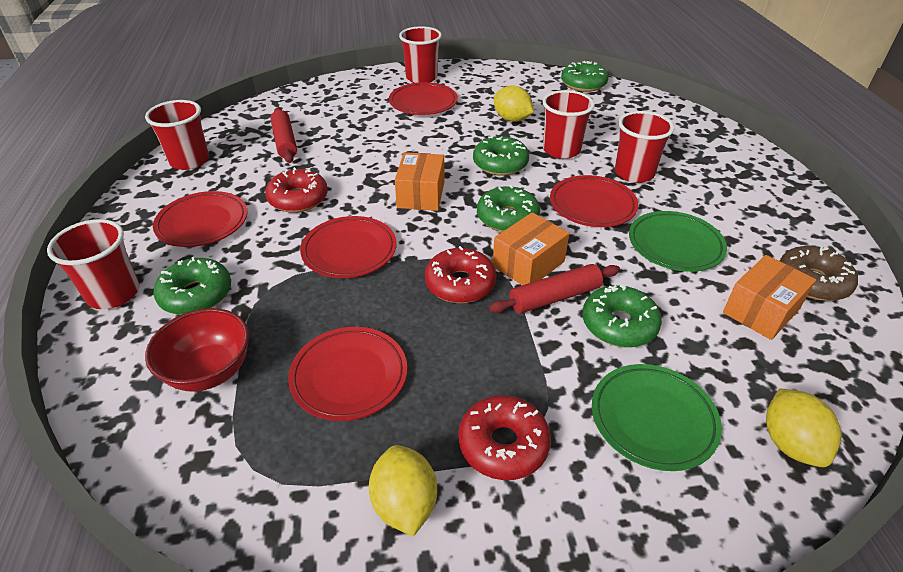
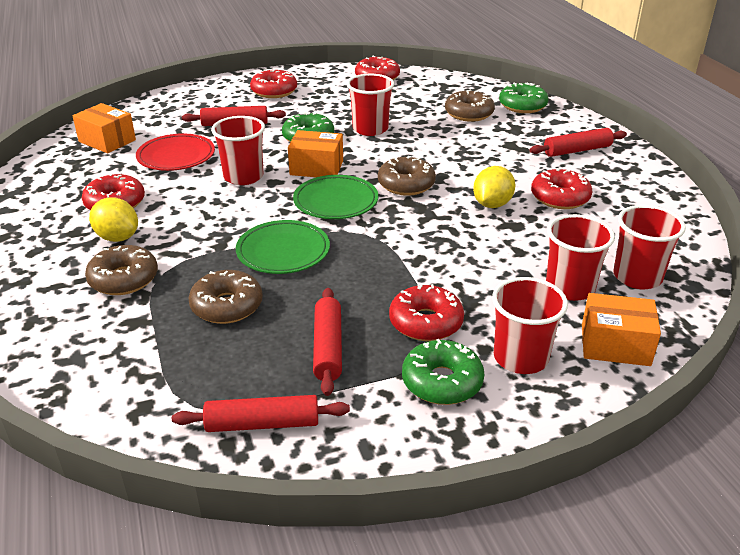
brown donut: [780,246,858,301] = 1 -> [85,245,158,295] [189,270,263,324] [378,156,436,196] [445,90,495,122] = 4
green donut: [153,257,231,315] [473,136,529,176] [477,185,540,232] [561,61,608,92] [582,285,662,347] = 5 -> [282,112,334,142] [402,339,484,405] [499,83,549,113] = 3
red bowl: [145,308,249,392] = 1 -> none = 0
red donut: [265,167,328,213] [425,246,496,303] [458,395,551,480] = 3 -> [82,173,145,210] [250,69,297,98] [355,56,400,80] [389,284,464,341] [531,168,593,209] = 5
red plate: [153,191,248,247] [288,327,407,421] [300,216,397,278] [389,82,458,115] [550,175,638,227] = 5 -> [136,133,215,171] = 1
red rolling pin: [271,107,297,163] [489,264,620,314] = 2 -> [172,395,350,432] [182,106,286,126] [313,288,342,396] [529,128,627,157] = 4
yellow lemon: [369,445,437,537] [494,85,534,122] [766,388,841,467] = 3 -> [89,198,138,242] [473,166,515,208] = 2

